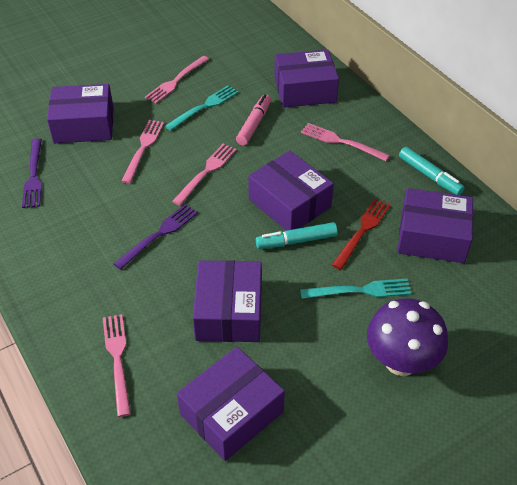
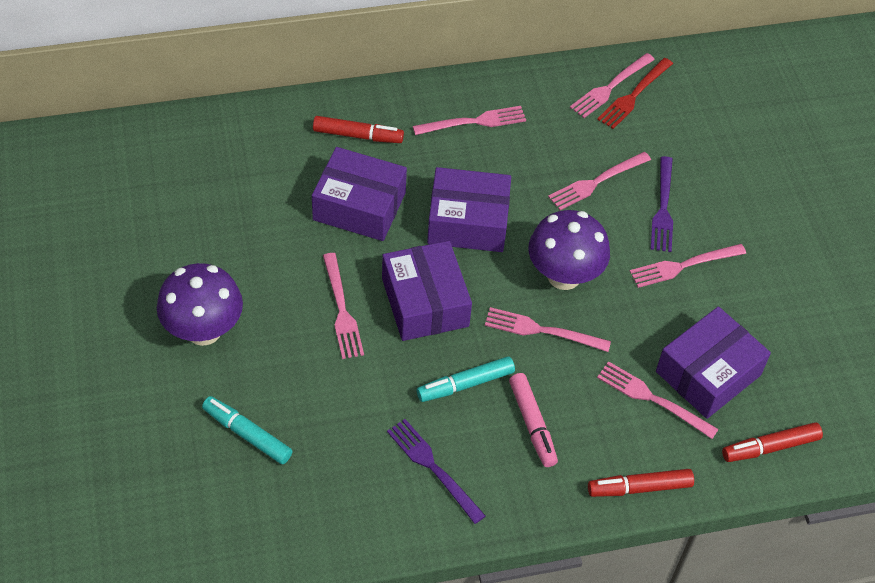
pink fork: [103,314,131,417] [121,120,164,184] [145,56,209,103] [172,144,237,206] [301,123,390,161] = 5 -> [323,253,364,359] [413,106,526,135] [485,307,611,352] [548,152,651,210] [570,53,655,118] [597,361,719,439] [630,244,746,288] = 7
purple box: [47,84,114,143] [177,347,285,461] [193,260,262,342] [248,151,334,231] [274,50,339,108] [398,188,473,263] = 6 -> [312,147,407,241] [382,241,472,341] [427,167,511,252] [656,307,771,419] = 4
purple mushroom: [367,298,448,376] = 1 -> [157,263,243,346] [529,210,610,290] = 2
red marker: none = 0 -> [313,116,404,143] [588,469,694,497] [722,422,823,462] = 3
turquoise fork: [165,85,239,131] [300,279,412,299] = 2 -> none = 0

